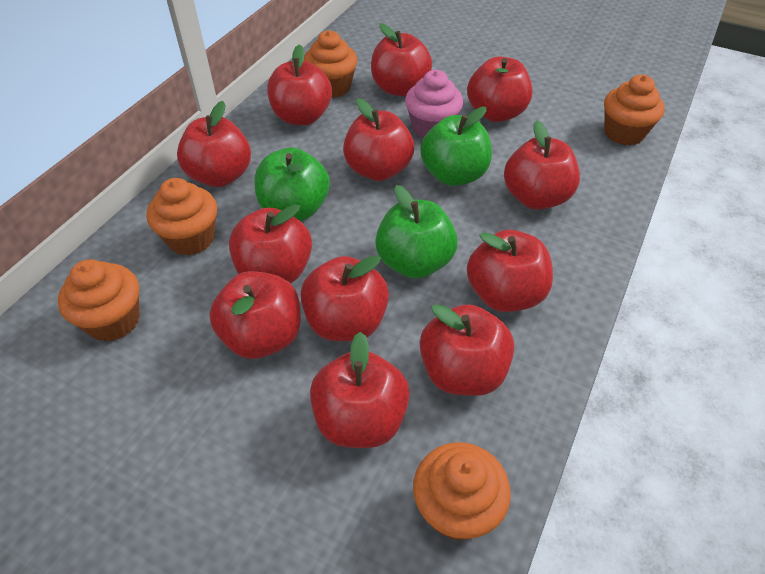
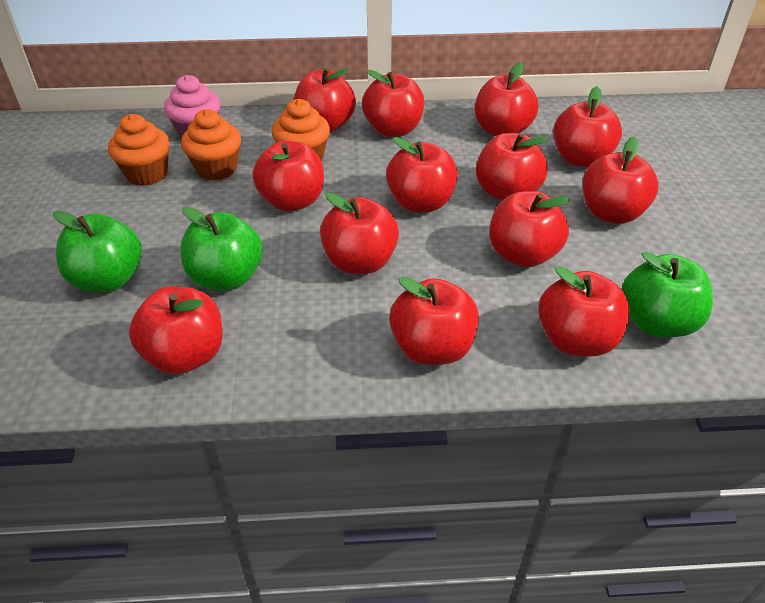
orange cupcake: [58,259,140,341] [146,178,217,256] [304,30,357,98] [413,442,511,541] [604,75,665,146] = 5 -> [108,114,170,186] [181,109,241,181] [272,99,330,161] = 3
red apple: [177,101,251,187] [209,271,301,359] [229,204,312,284] [267,44,332,125] [301,255,389,341] [310,332,410,448] [343,98,414,181] [371,23,432,96] [420,304,514,396] [467,56,532,122] [467,230,553,312] [504,120,580,210] = 12 -> [129,286,223,374] [252,141,324,211] [294,68,356,132] [320,192,399,274] [362,70,424,137] [386,137,458,213] [389,277,479,365] [475,62,539,136] [476,133,548,201] [489,191,570,267] [538,266,630,357] [553,86,622,167] [582,136,658,224] = 13

